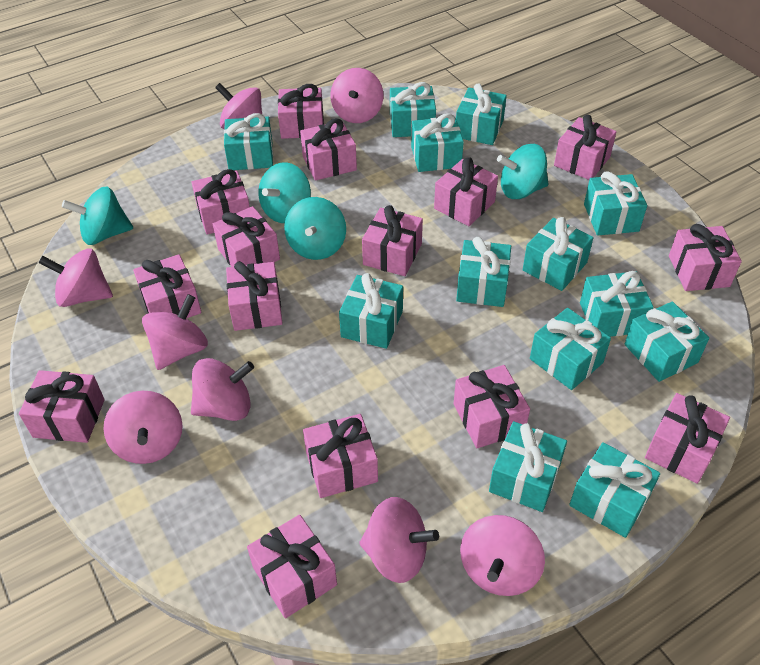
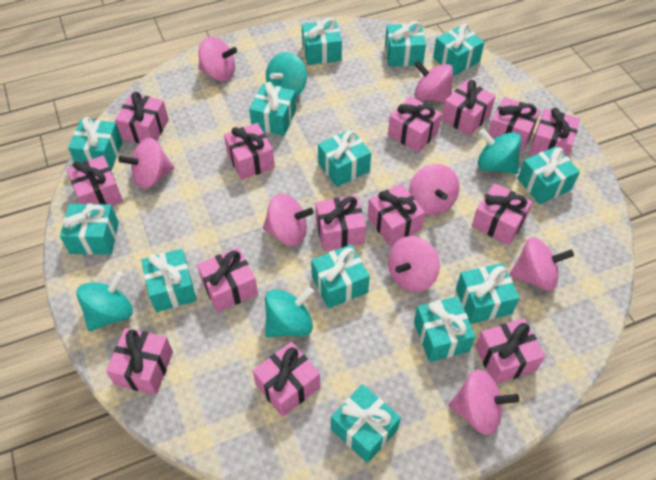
pink gift: [19,370,105,443] [133,254,201,318] [191,169,250,234] [213,206,280,267] [226,261,283,331] [247,515,337,618] [278,84,324,139] [300,118,357,181] [303,414,378,498] [362,205,423,276] [434,157,498,226] [453,365,530,448] [554,115,617,180] [645,393,730,484] [669,224,742,291] = 15 -> [67,156,123,206] [106,328,173,395] [115,92,169,143] [197,247,258,313] [224,123,275,180] [253,342,320,417] [315,195,366,251] [368,184,425,246] [388,96,442,153] [442,80,496,136] [472,183,533,245] [475,318,545,384] [488,97,541,152] [529,108,580,157] = 14

